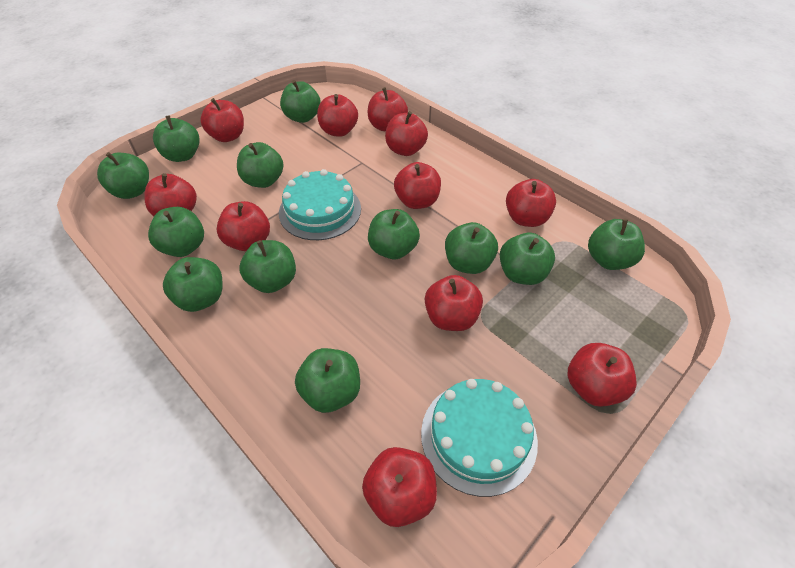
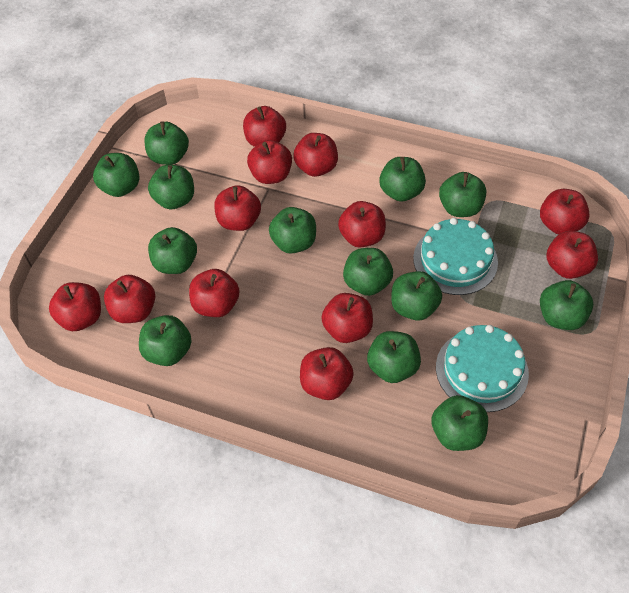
green apple: [97,152,149,199] [148,207,204,257] [153,115,200,162] [163,257,223,312] [237,142,284,188] [239,240,296,293] [280,80,321,123] [295,348,360,413] [368,209,420,259] [445,222,498,274] [500,233,555,285] [588,219,645,270] = 12 -> [93,153,139,197] [139,315,192,366] [144,121,189,165] [148,165,194,209] [148,227,197,274] [269,207,316,254] [343,248,393,296] [367,331,421,383] [379,157,426,202] [391,271,442,320] [431,395,488,451] [439,172,486,217] [540,280,593,330] = 13
red apple: [144,173,197,216] [200,98,244,142] [217,201,270,251] [317,94,358,137] [362,447,437,527] [367,87,408,132] [385,111,428,156] [394,162,441,209] [425,275,483,331] [506,179,556,227] [567,343,637,407] = 11 -> [49,282,101,331] [104,275,155,323] [189,269,240,317] [214,185,261,231] [243,106,286,147] [247,140,292,184] [293,133,338,177] [300,347,354,400] [321,293,373,343] [338,201,386,248] [540,189,590,235] [546,231,598,279] = 12

